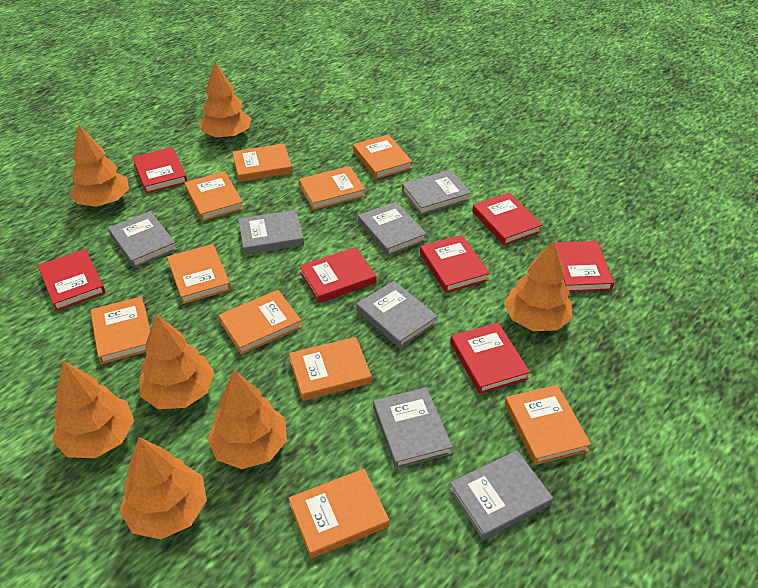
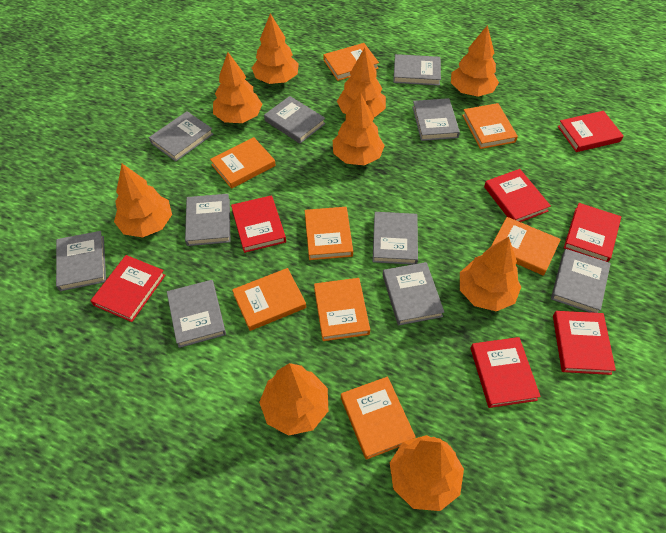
grey book: [108,211,177,268] [238,210,304,255] [356,281,438,348] [358,201,427,256] [373,387,452,469] [402,170,471,215] [449,450,553,540] = 7 -> [56,231,106,291] [149,111,213,162] [167,280,226,348] [185,194,231,246] [264,96,325,144] [373,212,418,265] [383,262,444,325] [393,54,441,86] [413,98,460,141] [551,249,611,313] = 10
orange book: [90,296,150,364] [167,244,231,304] [184,171,244,221] [218,290,302,355] [232,144,293,182] [289,337,372,401] [289,469,389,558] [299,166,366,210] [353,134,413,179] [505,385,591,465] = 10 -> [210,137,276,189] [232,268,306,331] [305,207,353,260] [314,278,370,341] [324,43,379,81] [341,377,416,460] [462,103,518,149] [491,217,561,276] = 8
orange tree: [52,361,134,458] [69,125,129,207] [119,437,207,539] [140,314,215,409] [199,62,251,139] [207,370,287,469] [504,241,572,331] = 7 -> [114,164,172,237] [213,52,263,123] [252,13,299,84] [259,363,328,436] [333,92,385,165] [337,48,386,118] [390,435,464,511] [451,25,499,97] [460,237,521,311] = 9

